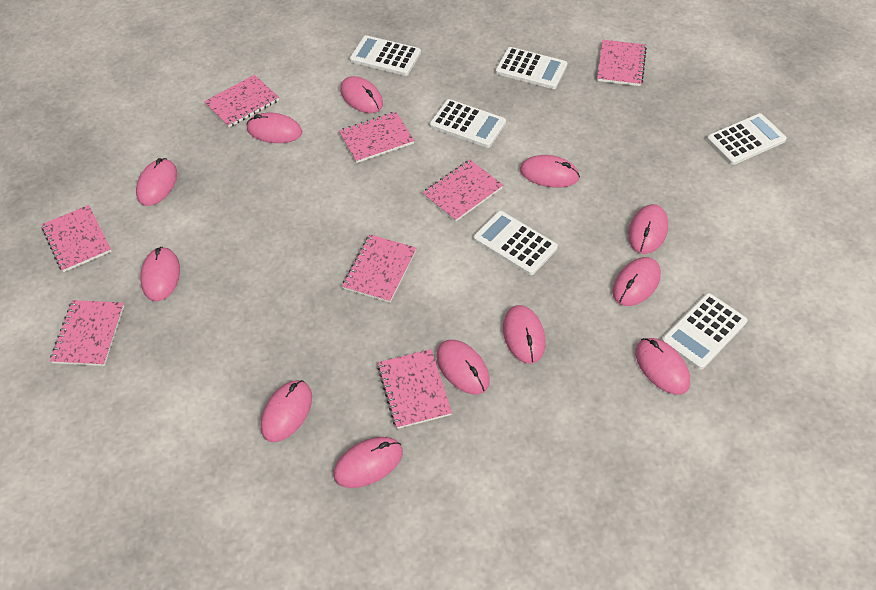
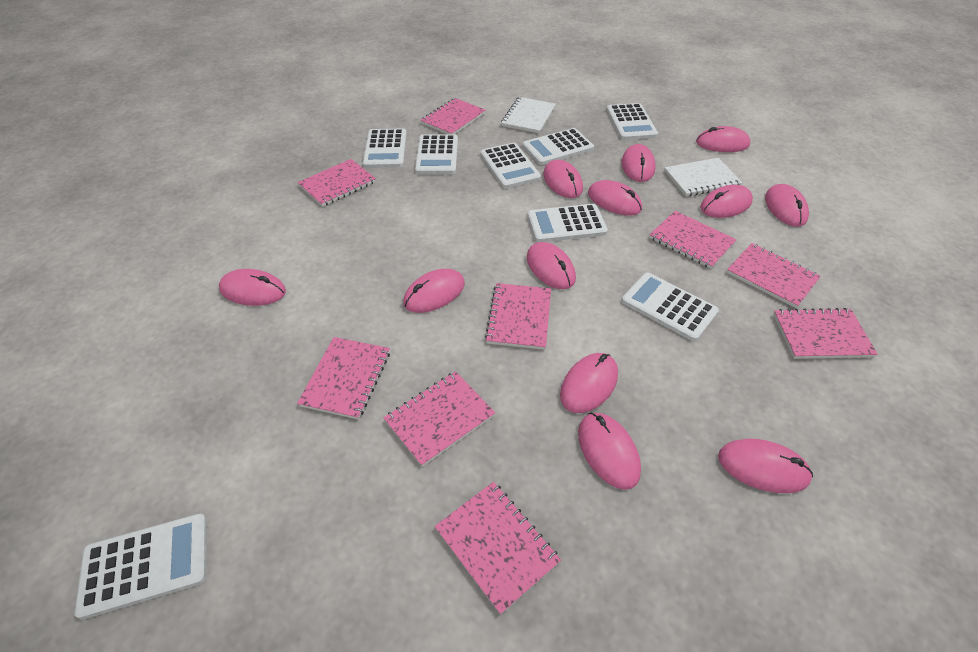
pink notebook: [41,205,112,272] [50,300,124,366] [204,75,279,127] [339,112,414,163] [342,234,416,303] [377,349,452,429] [422,160,503,222] [597,40,647,86] = 8 -> [297,337,390,420] [298,159,376,207] [383,371,495,467] [420,98,486,134] [435,482,561,615] [485,283,551,350] [649,211,737,269] [727,243,821,308] [773,308,878,359] = 9
white calculator: [350,35,421,76] [430,99,506,148] [473,211,558,275] [495,47,567,89] [662,293,747,370] [707,113,787,165] = 6 -> [74,513,207,619] [363,128,407,168] [415,134,458,174] [480,143,541,189] [522,128,594,165] [528,204,608,242] [607,103,658,140] [621,272,719,341] = 8
white notebook: none = 0 -> [501,97,556,133] [664,158,743,196] = 2

